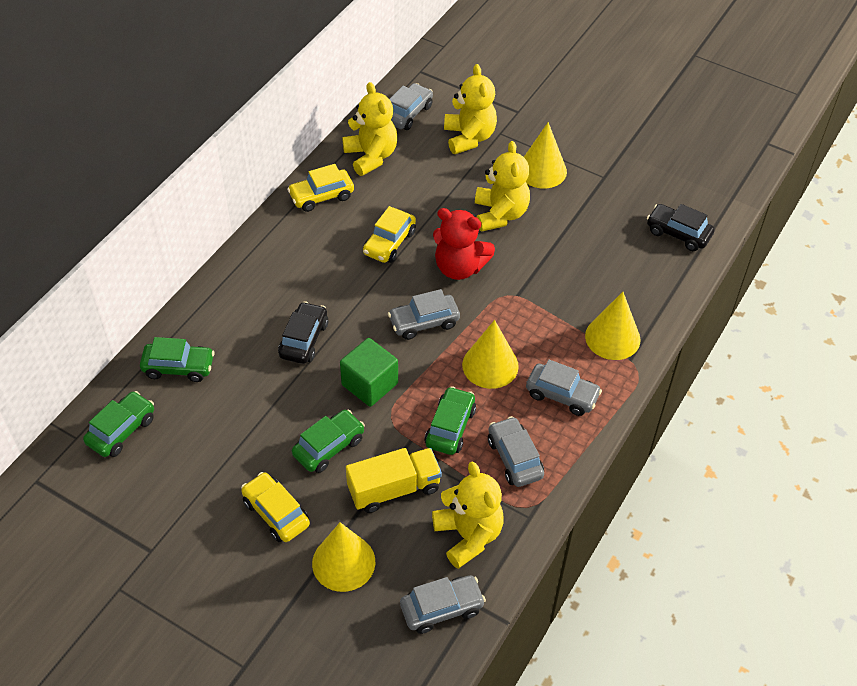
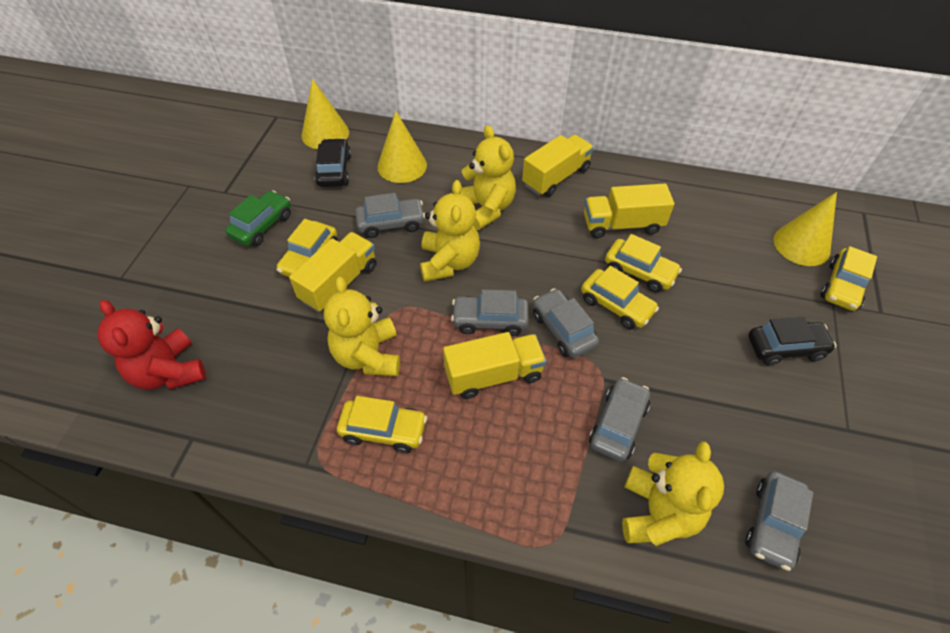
green car: [83,391,154,457] [140,337,215,382] [292,409,365,473] [424,386,476,455] = 4 -> [225,190,291,246] = 1
green cube: [340,338,398,407] = 1 -> none = 0
yellow car: [241,472,310,542] [287,164,354,212] [363,206,416,263] = 3 -> [276,219,338,277] [337,396,427,453] [581,266,659,329] [605,234,682,292] [821,246,877,311] = 5
yellow cone: [312,522,375,592] [462,320,519,389] [524,122,567,188] [585,292,641,360] = 4 -> [302,79,349,149] [377,111,427,183] [773,192,837,266] = 3
yellow truck: [346,448,442,513] = 1 -> [289,232,377,312] [443,332,546,399] [522,134,594,197] [584,183,674,238] = 4

